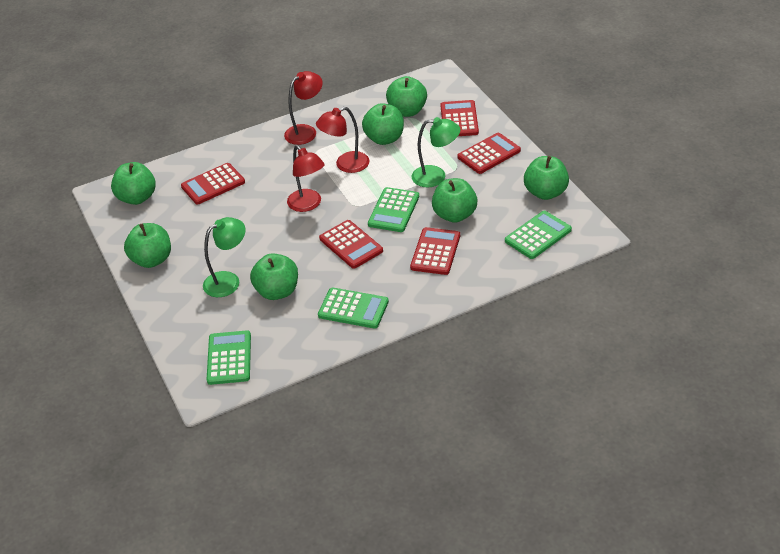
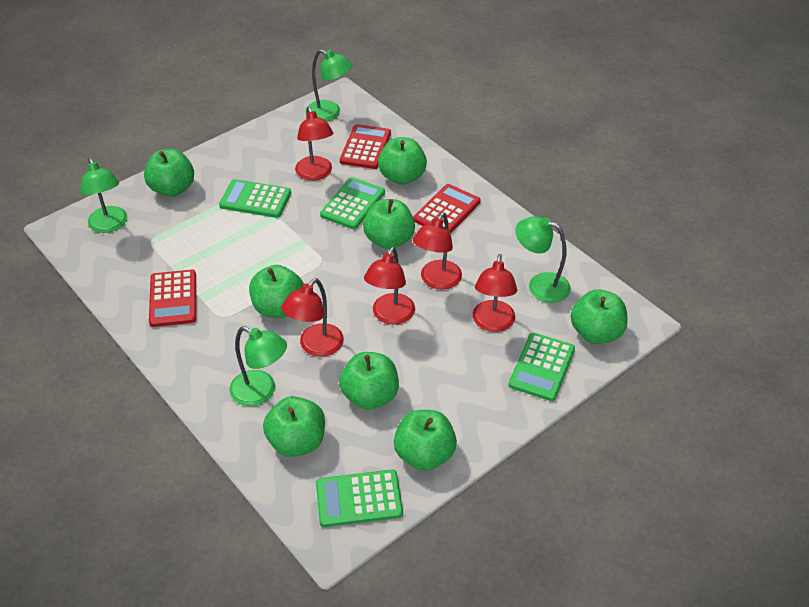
green apple: [111,162,156,205] [124,223,171,268] [250,253,298,300] [362,103,404,145] [386,76,427,117] [432,178,478,223] [524,156,569,200] = 7 -> [144,149,194,197] [249,265,304,318] [263,396,325,457] [339,352,399,410] [363,199,415,249] [378,137,427,185] [394,410,457,471] [571,289,628,344] = 8
green lamp: [203,217,246,297] [412,117,460,187] = 2 -> [81,158,127,233] [229,326,287,406] [305,49,353,121] [515,216,571,303] = 4
red calculator: [181,163,245,205] [319,220,383,269] [410,227,460,275] [440,100,479,136] [458,133,521,174] = 5 -> [149,270,196,327] [340,124,391,169] [413,184,481,234] = 3
red lamp: [284,71,323,145] [287,145,325,212] [316,107,370,173] = 3 -> [281,278,344,357] [295,107,333,180] [364,247,415,325] [413,213,462,290] [473,254,517,332] = 5

